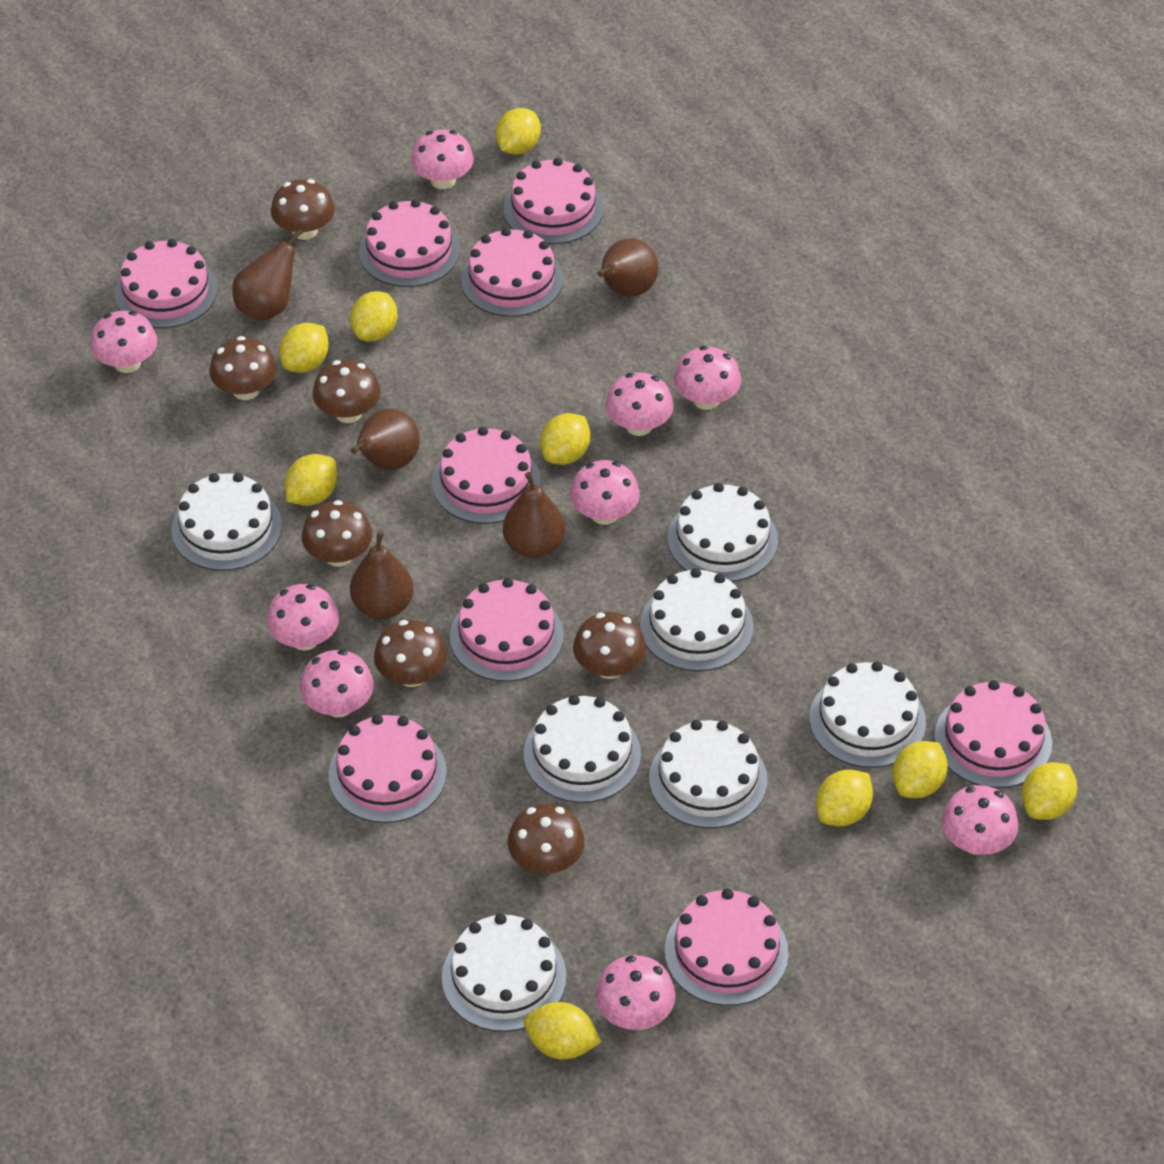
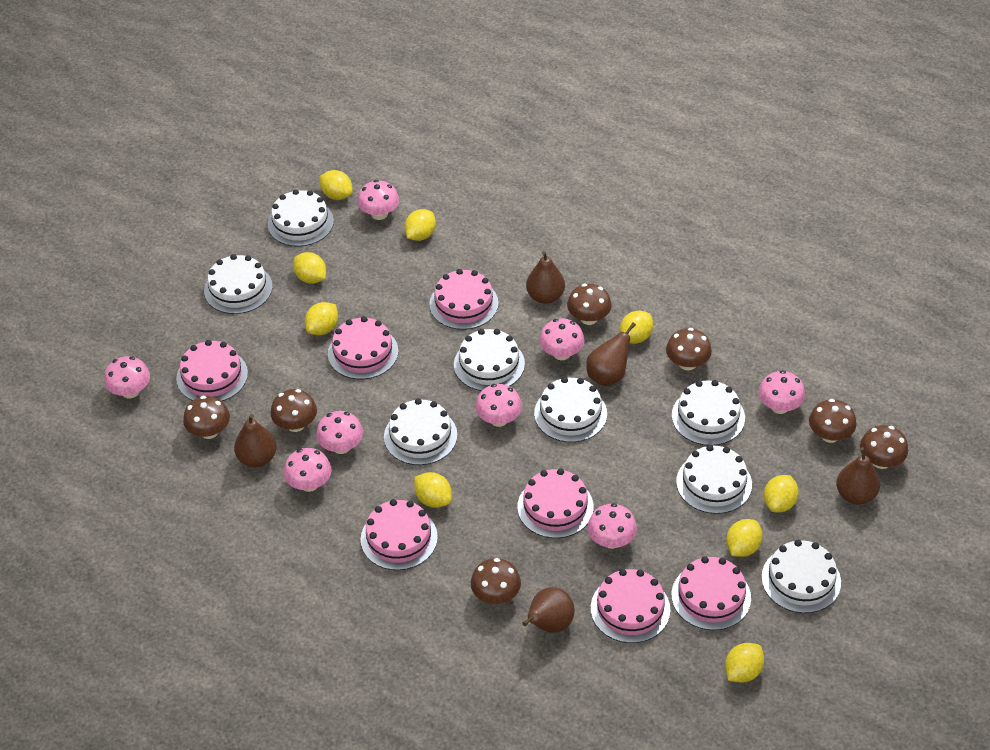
pink cake: [114,239,218,328] [328,714,447,823] [359,199,460,287] [432,427,541,524] [450,578,564,682] [461,228,563,317] [504,158,604,244] [665,889,789,1006] [934,680,1052,788] = 9 -> [176,340,248,401] [328,316,398,379] [361,499,438,570] [429,269,499,330] [517,468,594,538] [591,569,670,643] [671,556,751,630] = 7
pink mushroom: [90,311,157,373] [267,584,339,651] [300,650,374,717] [411,130,474,189] [570,460,640,525] [595,955,675,1030] [605,372,674,436] [673,346,741,410] [941,785,1018,855] = 9 -> [104,356,150,399] [284,448,332,492] [316,411,363,454] [357,180,399,220] [475,384,522,427] [539,318,584,360] [588,503,637,549] [759,370,805,414] = 8
white cake: [171,473,282,571] [442,913,566,1032] [524,695,641,803] [640,568,754,671] [649,720,767,828] [667,483,778,582] [809,661,926,768] = 7 -> [204,254,273,314] [268,189,334,247] [384,398,457,465] [454,329,525,391] [534,377,607,442] [672,380,745,446] [676,445,752,514] [761,540,841,613] = 8

